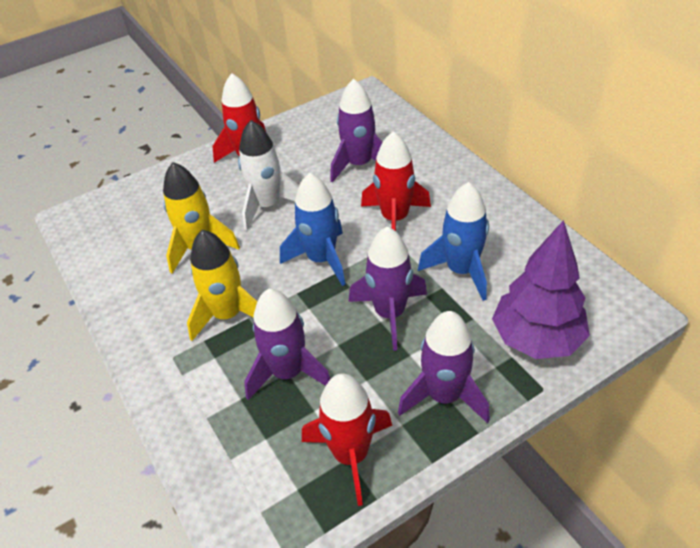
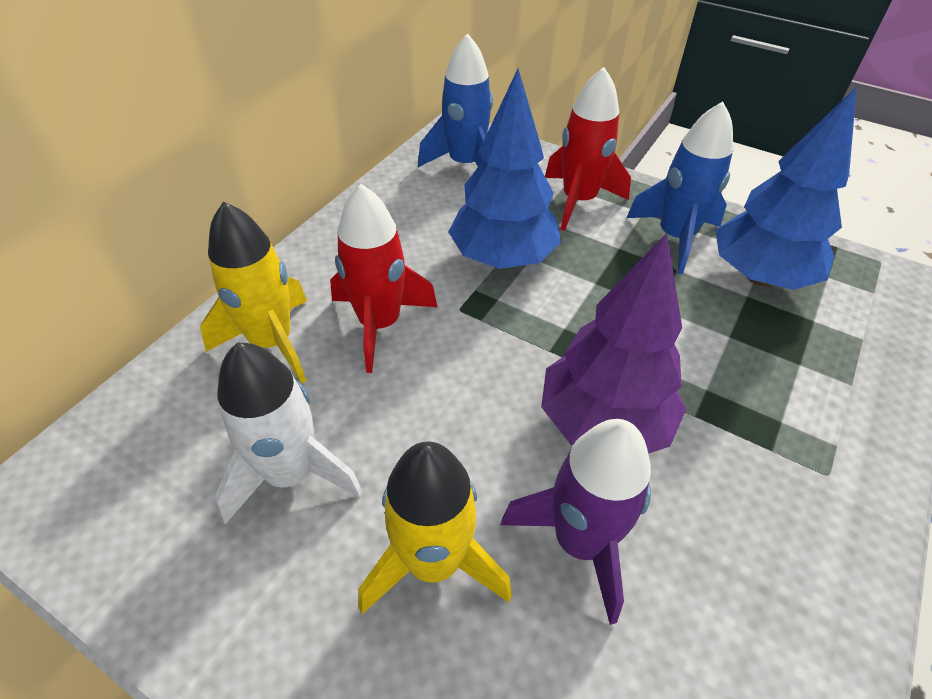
blue tree: none = 0 -> [448,69,561,269] [715,87,857,290] = 2
purple rocket: [244,289,330,400] [330,79,383,183] [349,227,427,351] [398,311,490,423] = 4 -> [501,419,651,625] = 1
red rocket: [213,73,266,163] [302,374,392,506] [361,131,431,231] = 3 -> [330,184,437,373] [545,67,631,231] = 2

